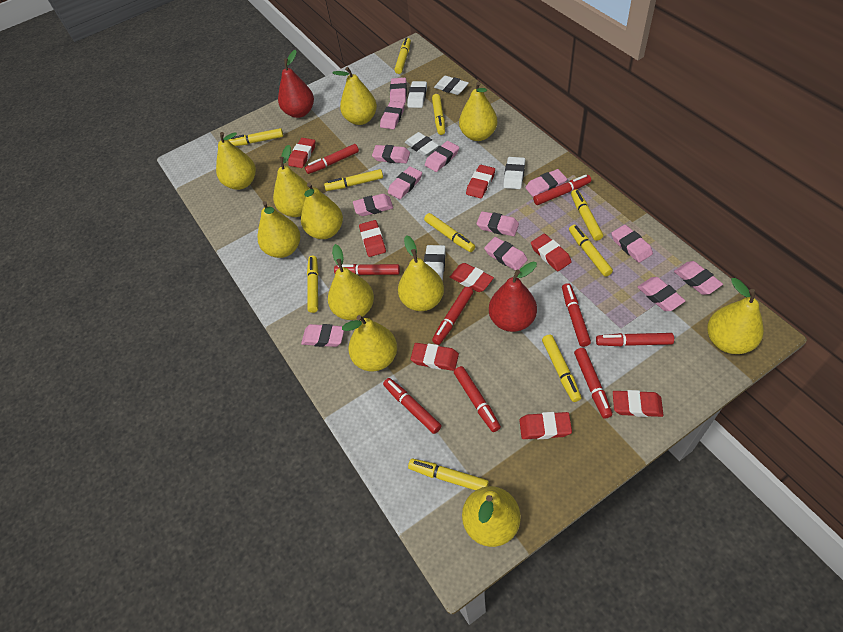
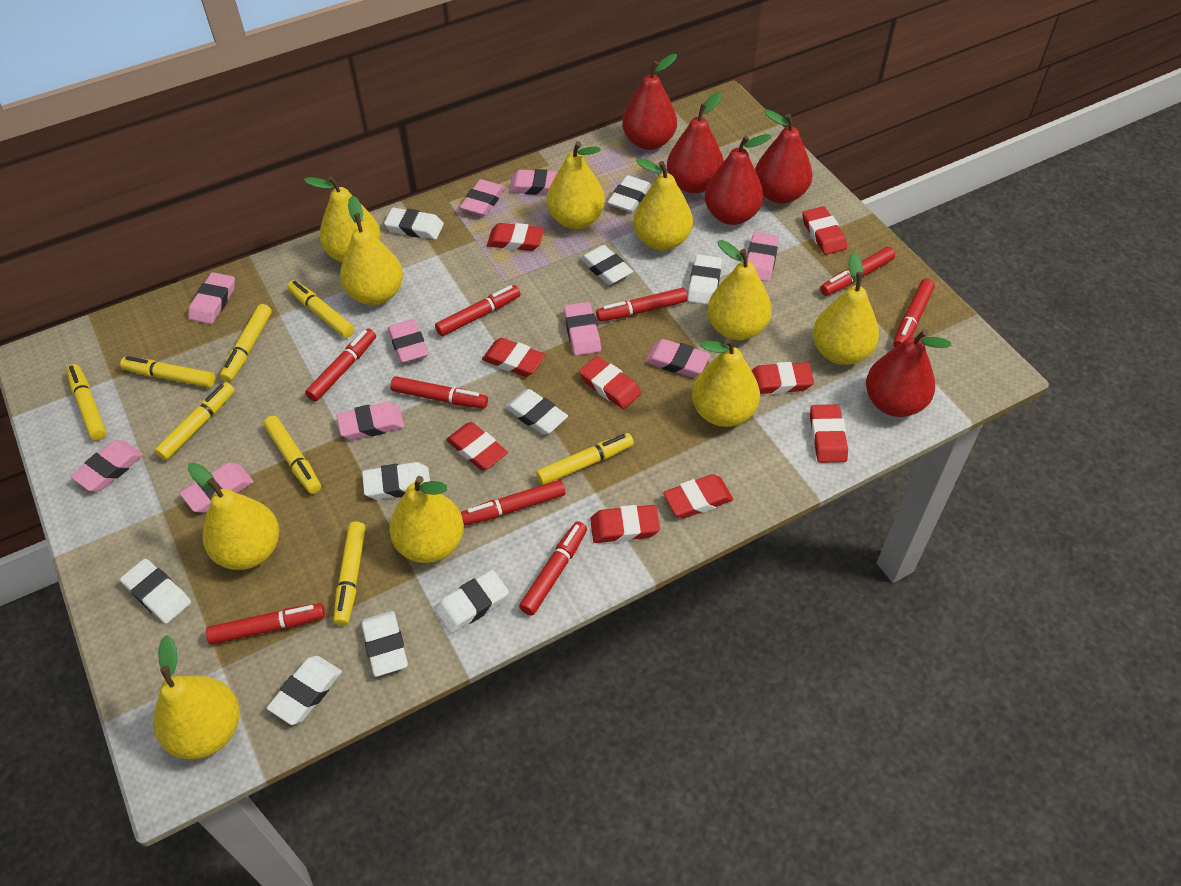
pink eraser: [301,324,344,347] [353,194,393,216] [372,145,410,163] [380,101,405,129] [388,166,422,199] [390,78,407,103] [425,141,459,172] [477,211,519,236] [484,237,528,271] [525,169,567,197] [611,225,653,263] [638,277,686,311] [674,261,723,295] = 13 -> [71,440,143,491] [180,463,254,513] [188,272,235,324] [337,402,404,440] [388,319,429,363] [460,179,505,216] [509,169,558,195] [564,302,601,356] [645,339,710,377] [747,232,779,282] = 10
red eraser: [288,138,315,168] [359,220,386,257] [410,343,459,371] [450,263,494,292] [466,165,495,199] [519,412,572,439] [531,234,572,271] [613,390,663,417] = 8 -> [446,422,508,470] [482,338,545,377] [487,223,544,251] [579,356,641,409] [590,505,660,543] [663,474,733,518] [751,362,814,394] [802,206,847,255] [810,404,848,463] = 9
red pear: [278,50,314,118] [489,262,537,332] = 2 -> [622,54,677,150] [667,92,724,193] [704,134,772,225] [755,109,812,203] [866,329,952,417] = 5
white eraser: [405,132,439,156] [407,81,427,108] [424,245,446,281] [434,76,469,95] [503,157,525,189] = 5 -> [120,559,191,624] [267,656,342,725] [361,611,408,677] [362,462,430,500] [384,208,444,240] [435,570,509,634] [505,389,568,435] [580,245,633,285] [608,175,651,212] [687,254,722,305] = 10
yellow marker: [228,128,283,146] [307,256,319,313] [324,169,383,191] [395,37,411,74] [408,458,489,490] [424,213,475,252] [432,94,445,135] [542,334,581,402] [569,225,613,277] [571,189,603,241] = 10 -> [66,364,106,440] [120,356,215,388] [154,382,235,460] [220,304,272,382] [263,416,321,494] [287,280,354,338] [333,521,366,626] [536,433,634,485] = 8
yellow pear: [216,132,256,190] [258,201,300,258] [273,145,310,217] [301,183,343,239] [328,244,374,320] [333,67,377,125] [342,315,397,371] [398,235,444,311] [459,82,497,141] [462,486,521,547] [707,278,764,354] = 11 -> [153,635,240,759] [187,463,279,570] [304,176,381,263] [340,196,403,305] [389,476,464,563] [547,141,605,229] [633,158,693,251] [692,338,760,427] [707,240,772,340] [813,252,879,365] = 10

